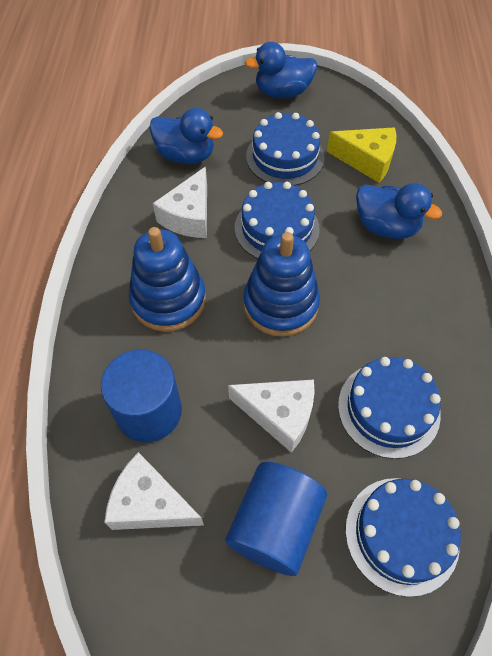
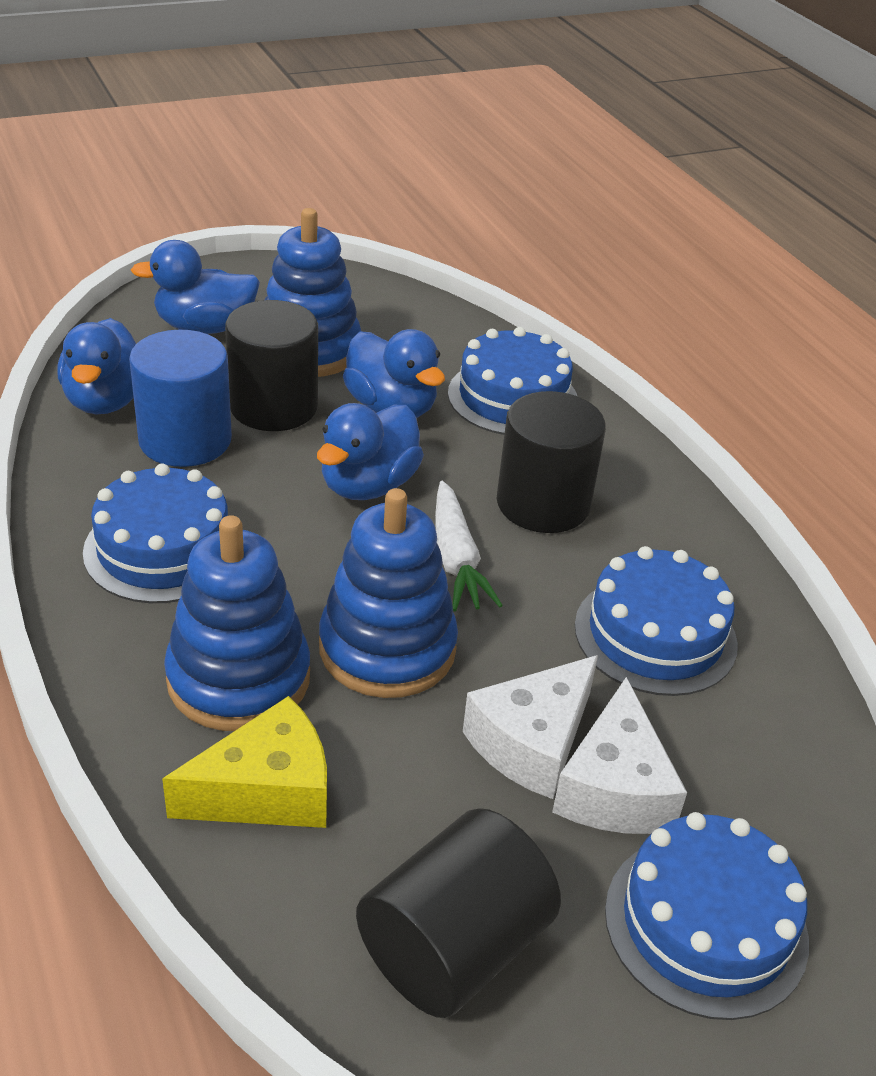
black cylinder: none = 0 -> [225,300,318,431] [356,808,561,1018] [496,391,606,533] = 3
blue cylinder: [101,349,182,442] [225,462,327,576] = 2 -> [129,330,232,467] = 1
blue duck: [149,108,223,164] [245,42,317,98] [356,183,442,239] = 3 -> [57,318,136,414] [131,240,260,334] [317,403,424,500] [343,329,445,418] = 4
blue stacking toy: [129,227,206,332] [243,232,320,337] = 2 -> [164,515,310,731] [264,208,362,377] [319,488,458,698] = 3
white carrot: none = 0 -> [435,481,503,611] = 1
white cheese: [104,452,204,530] [153,167,207,238] [228,379,315,453] = 3 -> [463,655,598,799] [552,677,687,834] = 2

